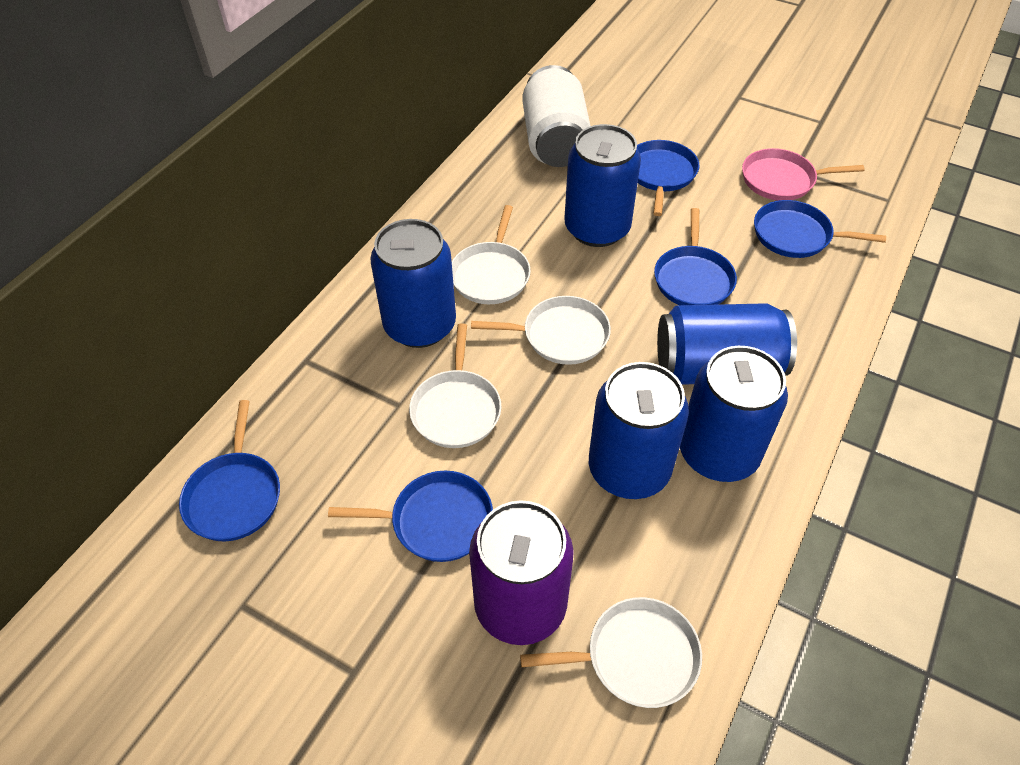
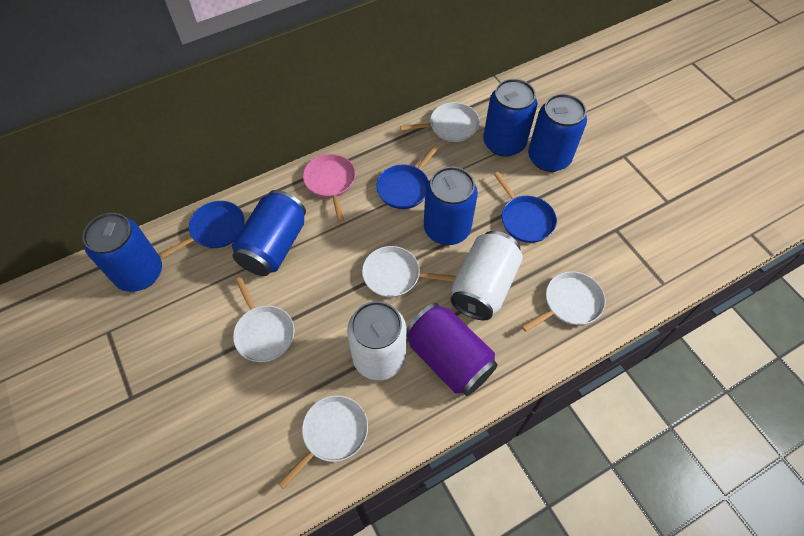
blue pan: [179,400,280,541] [328,471,493,562] [637,140,699,216] [654,208,737,305] [754,200,886,258] = 5 -> [159,201,244,259] [376,145,439,209] [494,172,557,243] = 3
white can: [522,65,591,167] = 1 -> [347,301,406,380] [450,231,523,321] = 2
white pan: [409,323,501,448] [452,205,531,304] [471,296,611,365] [520,597,702,708] = 4 -> [233,277,294,362] [279,395,368,489] [362,246,456,297] [400,102,480,142] [522,271,606,332] = 5

